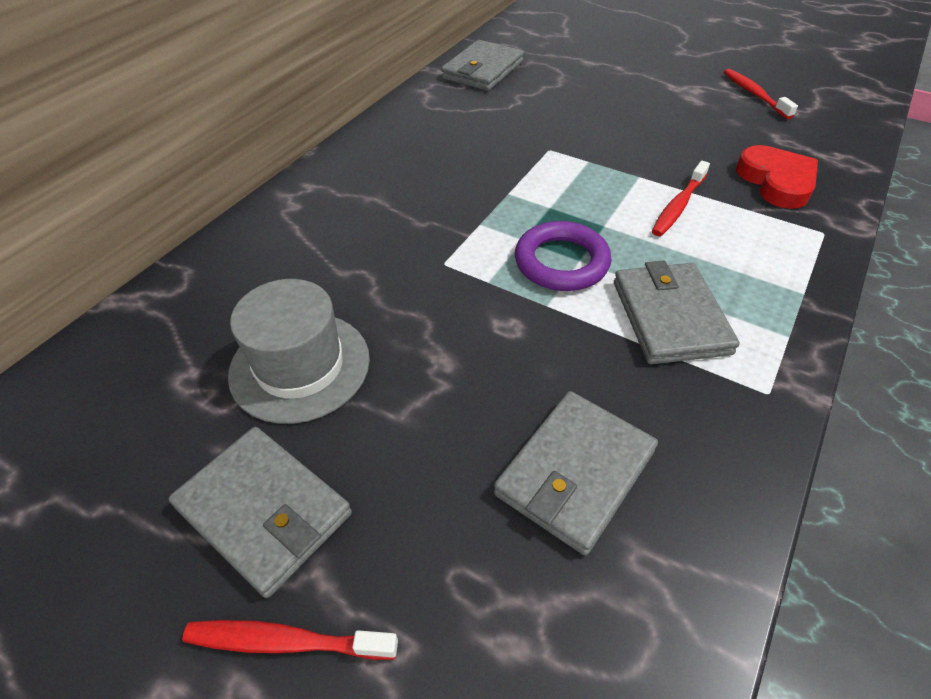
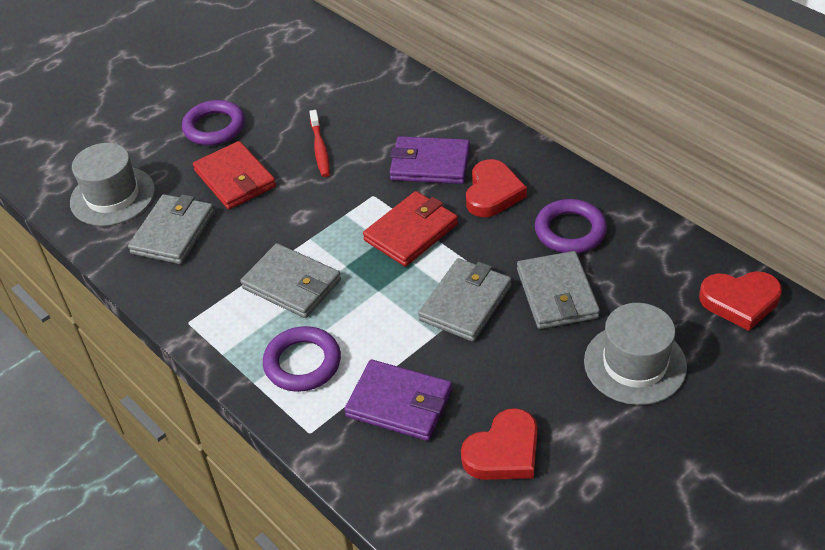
grey hat: [228,279,370,424] = 1 -> [70,143,155,226] [584,303,687,405] = 2
purple ring: [515,221,612,291] = 1 -> [182,100,245,146] [263,326,341,392] [535,199,607,254] = 3
purple wallet: none = 0 -> [344,360,452,441] [389,136,470,184] = 2
red heart: [736,145,818,209] = 1 -> [461,408,538,480] [466,159,527,217] [699,271,782,331] = 3
red toothbrush: [182,620,398,660] [652,161,710,236] [724,69,798,119] = 3 -> [309,110,330,177] = 1
red wallet: none = 0 -> [193,141,276,209] [363,191,458,267] = 2

